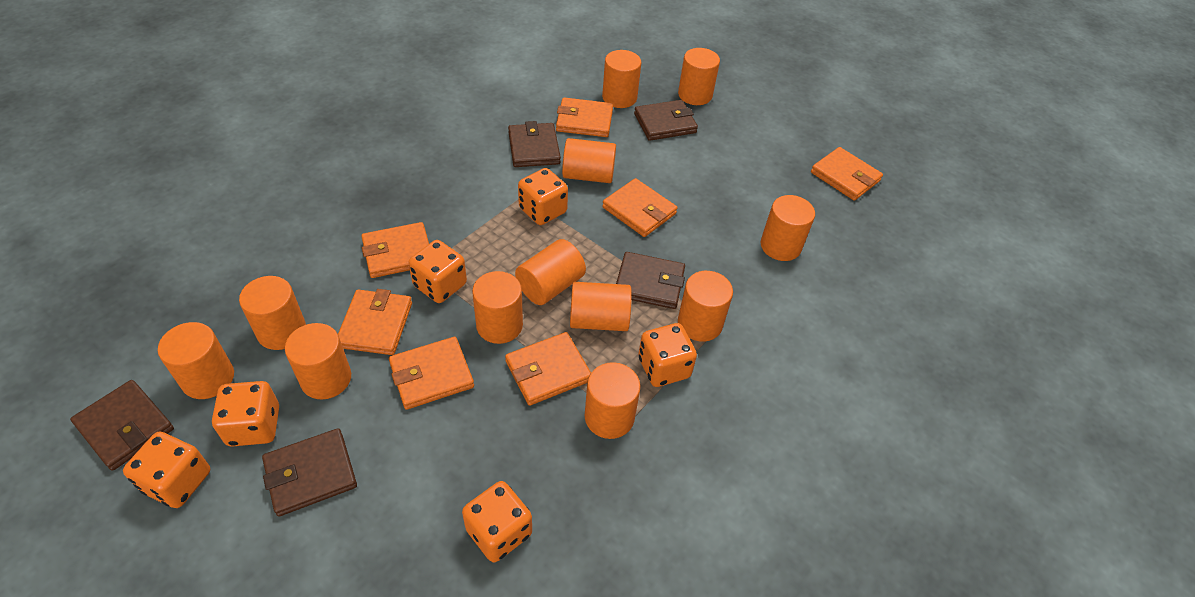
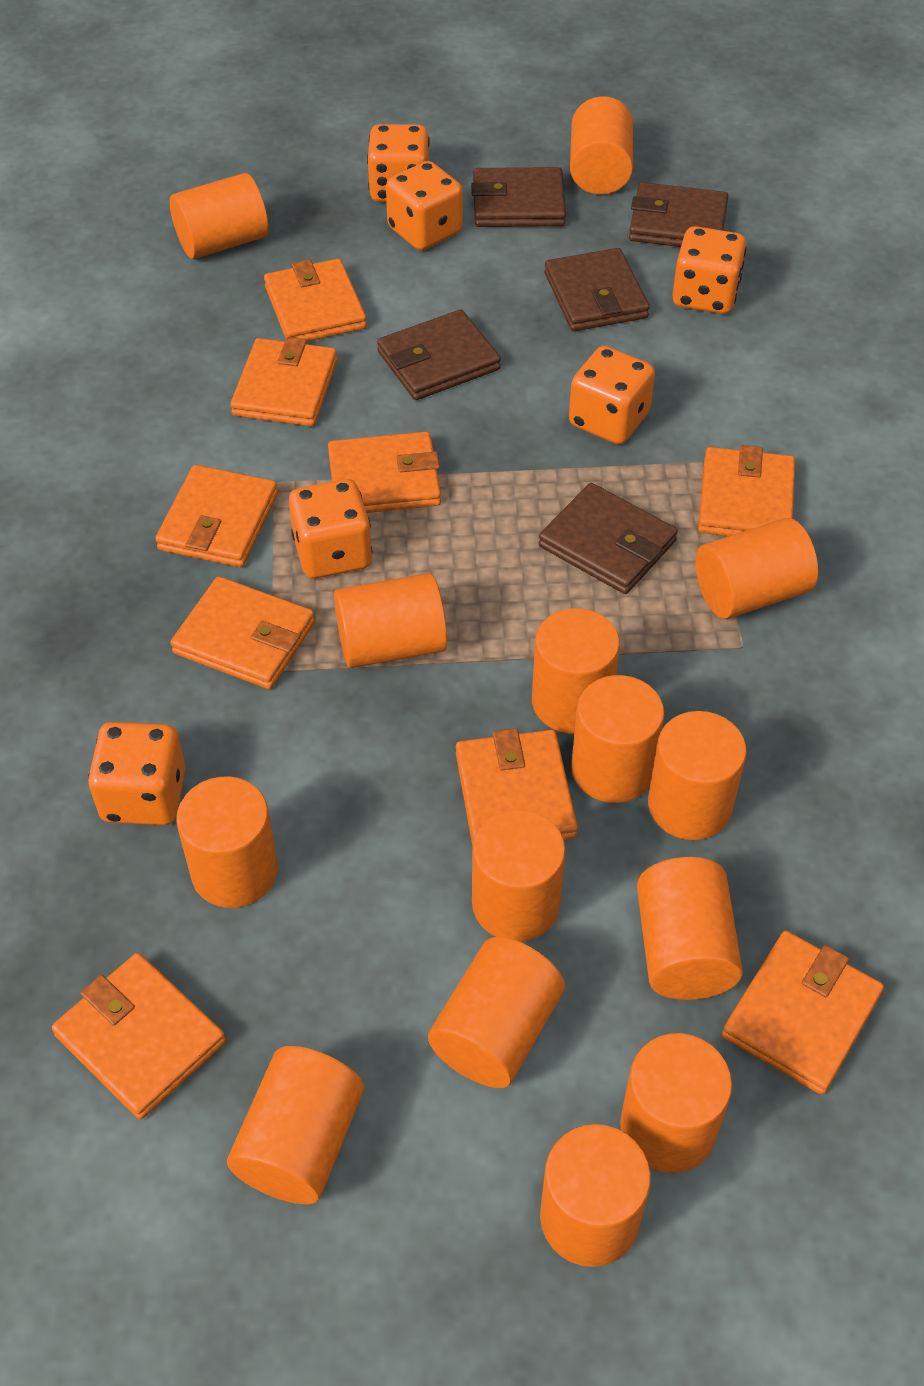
orange cylinder: [158,322,234,399] [239,276,306,350] [285,323,351,399] [472,271,523,344] [515,239,586,305] [562,138,616,183] [570,282,632,331] [585,362,640,439] [602,50,641,108] [678,48,720,105] [678,271,733,342] [761,195,815,261] = 12 -> [170,173,268,259] [176,776,278,908] [227,1046,364,1204] [334,573,447,668] [428,937,565,1088] [472,809,566,942] [532,608,620,734] [540,1124,651,1267] [570,96,633,195] [571,675,664,803] [620,1033,732,1173] [637,857,743,1000] [648,711,746,840] [695,518,818,619] = 14
orange wallet: [338,289,412,355] [361,222,429,278] [389,337,474,410] [505,332,591,406] [556,97,613,137] [602,178,677,237] [811,147,883,201] = 7 -> [52,953,226,1120] [155,465,278,567] [170,576,315,689] [230,337,337,426] [264,259,367,341] [328,432,441,513] [456,728,578,847] [698,445,795,536] [722,931,884,1095] = 9

